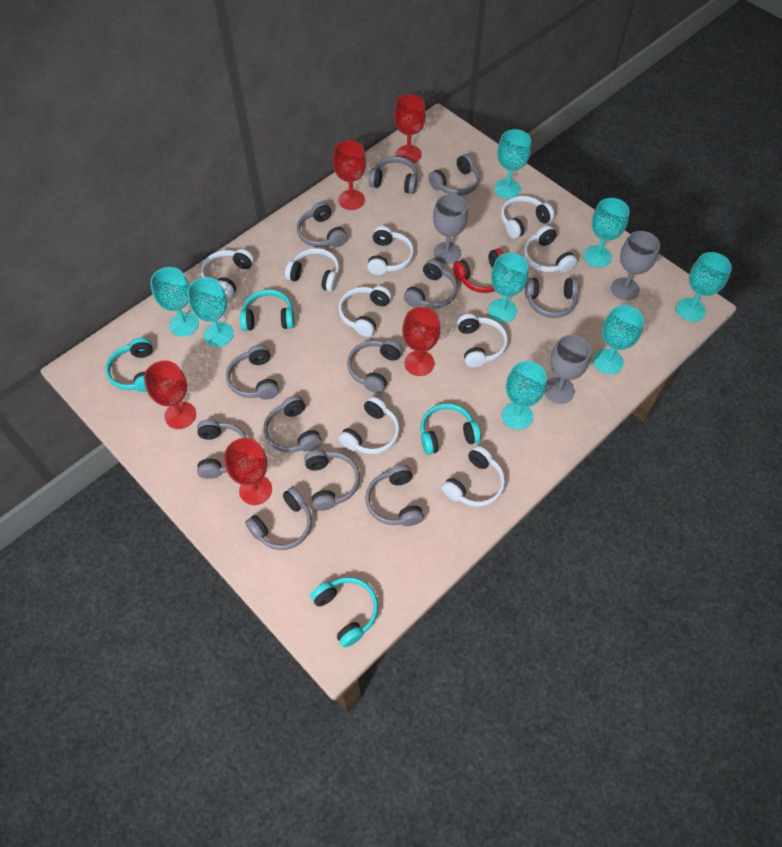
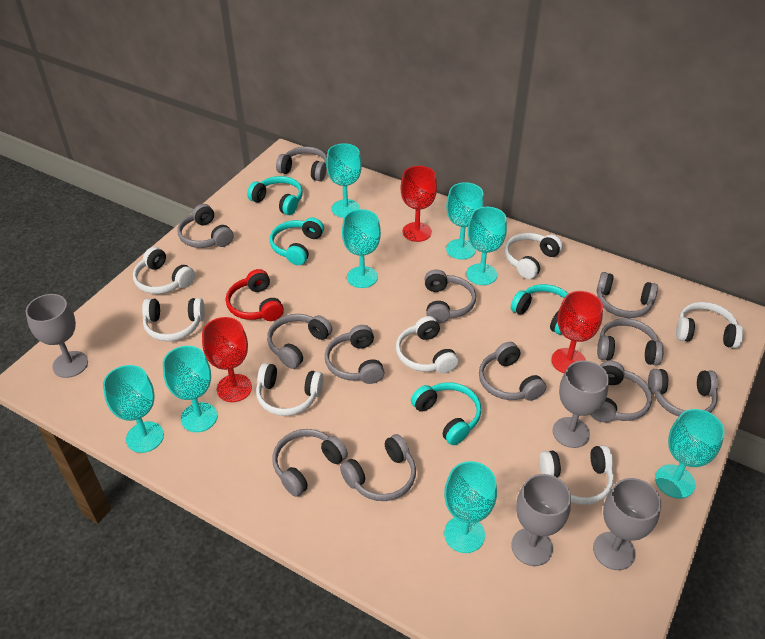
grey goblet: [433,194,468,264] [544,335,591,404] [611,231,660,301] = 3 -> [26,294,88,378] [511,474,571,566] [553,360,609,448] [593,478,661,570] = 4
red goblet: [144,360,196,429] [224,438,272,505] [333,140,366,210] [394,94,426,163] [402,307,441,376] = 5 -> [202,317,252,402] [400,166,437,242] [551,291,603,373] = 3
white headphones: [201,249,254,298] [285,248,339,292] [338,286,392,337] [338,397,400,454] [367,226,414,275] [442,446,505,507] [457,314,508,368] [501,196,554,239] [523,225,577,273] = 9 -> [133,247,195,294] [142,298,205,341] [256,363,324,416] [396,316,459,373] [505,233,563,279] [539,445,614,505] [676,302,743,348] = 7

